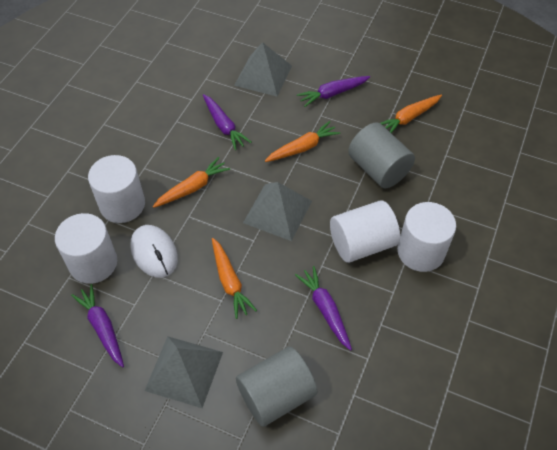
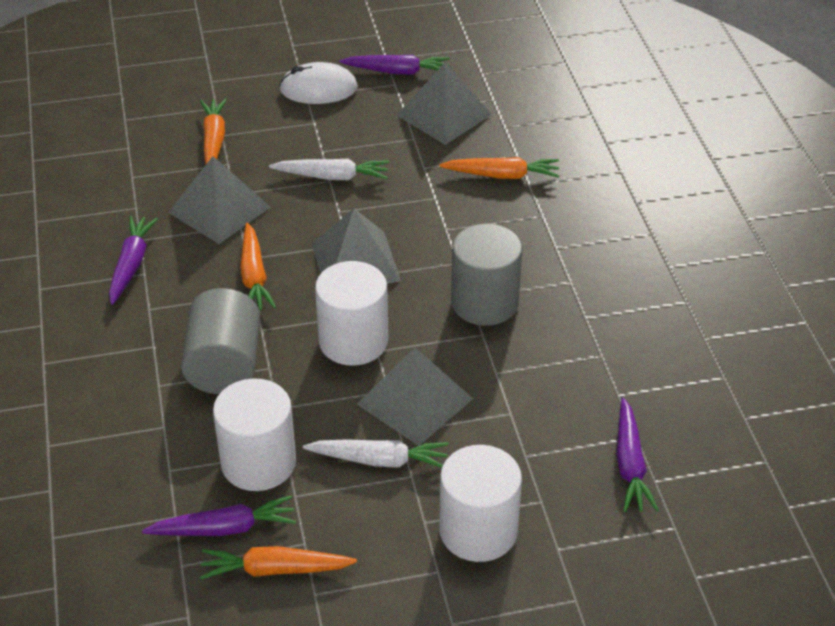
grey pyramid: [144,336,223,408] [234,42,292,96] [243,182,312,241] = 3 -> [168,156,270,244] [312,208,401,284] [357,347,473,446] [397,63,492,145] = 4
white carrot: none = 0 -> [269,159,389,180] [303,439,449,468] = 2
white cylinder: [55,213,117,284] [88,155,145,223] [330,200,400,263] [397,202,456,272] = 4 -> [213,378,296,491] [315,261,388,365] [439,445,522,562] = 3

